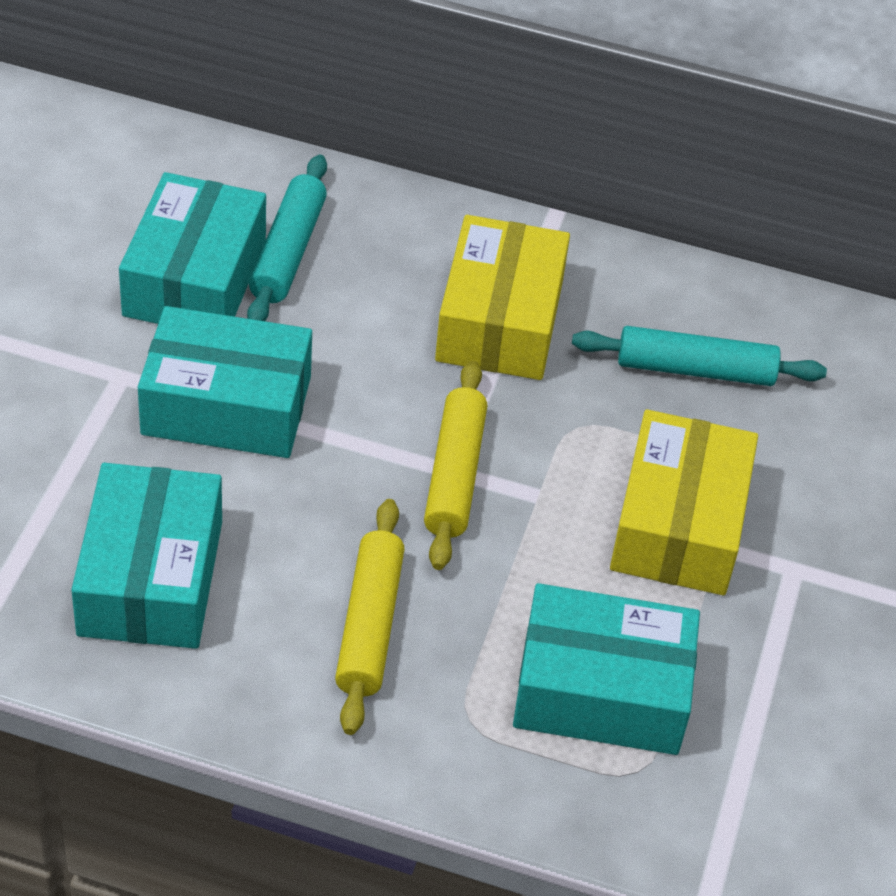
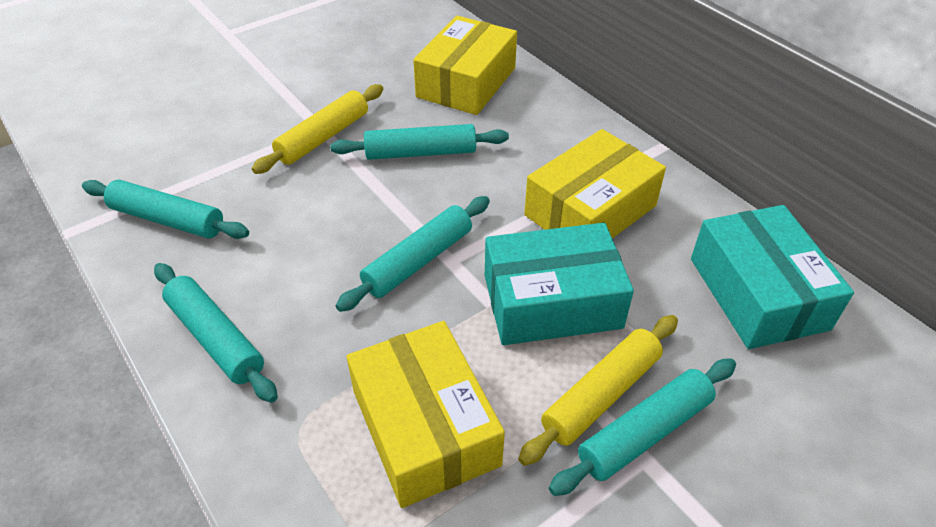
turquoise box: [71,463,222,649] [119,172,266,324] [138,306,312,458] [513,583,700,755] = 4 -> [485,223,634,345] [691,205,854,349] = 2
turquoise rolling pin: [247,155,327,321] [572,326,827,386] = 2 -> [82,180,249,239] [154,263,278,403] [330,124,509,160] [335,196,490,312] [549,358,736,496] = 5
yellow box: [435,215,570,380] [610,409,758,595] = 2 -> [347,321,505,508] [413,16,517,115] [524,129,666,239] = 3

